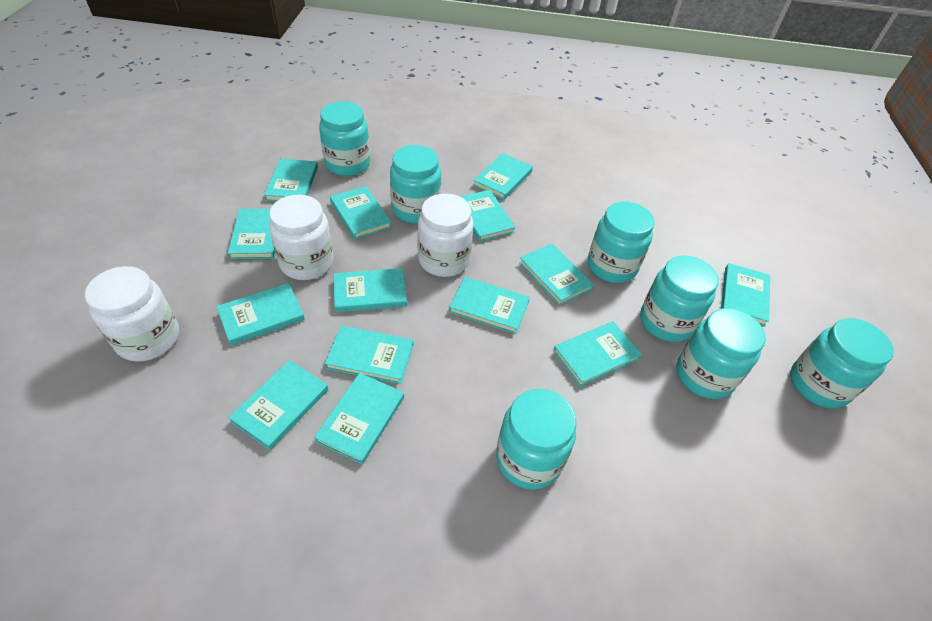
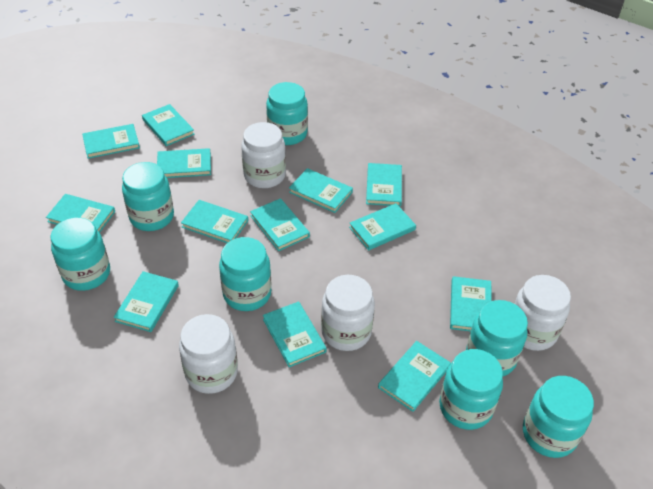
turquoise book: [216,283,305,345] [228,209,275,259] [228,360,328,450] [264,158,318,202] [314,373,404,464] [325,326,414,384] [330,186,391,239] [334,268,407,312] [449,277,530,334] [460,190,516,242] [473,153,533,200] [519,244,594,306] [553,321,642,387] [721,263,770,326] = 14 -> [46,194,115,233] [82,124,140,159] [114,271,179,332] [142,104,195,146] [157,148,211,178] [181,200,248,243] [250,198,310,251] [263,301,327,367] [289,168,353,213] [349,203,416,251] [366,163,402,206] [378,341,451,412] [450,276,492,331] = 13
white jar: [85,266,179,362] [269,195,333,280] [418,194,474,277] = 3 -> [179,314,238,394] [241,122,286,188] [321,275,375,351] [514,275,571,351] = 4

